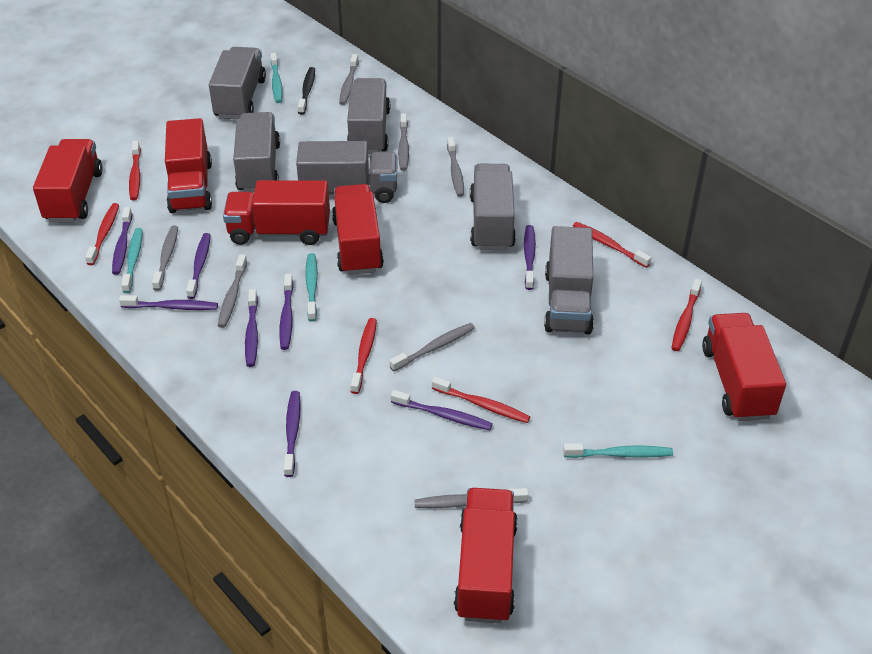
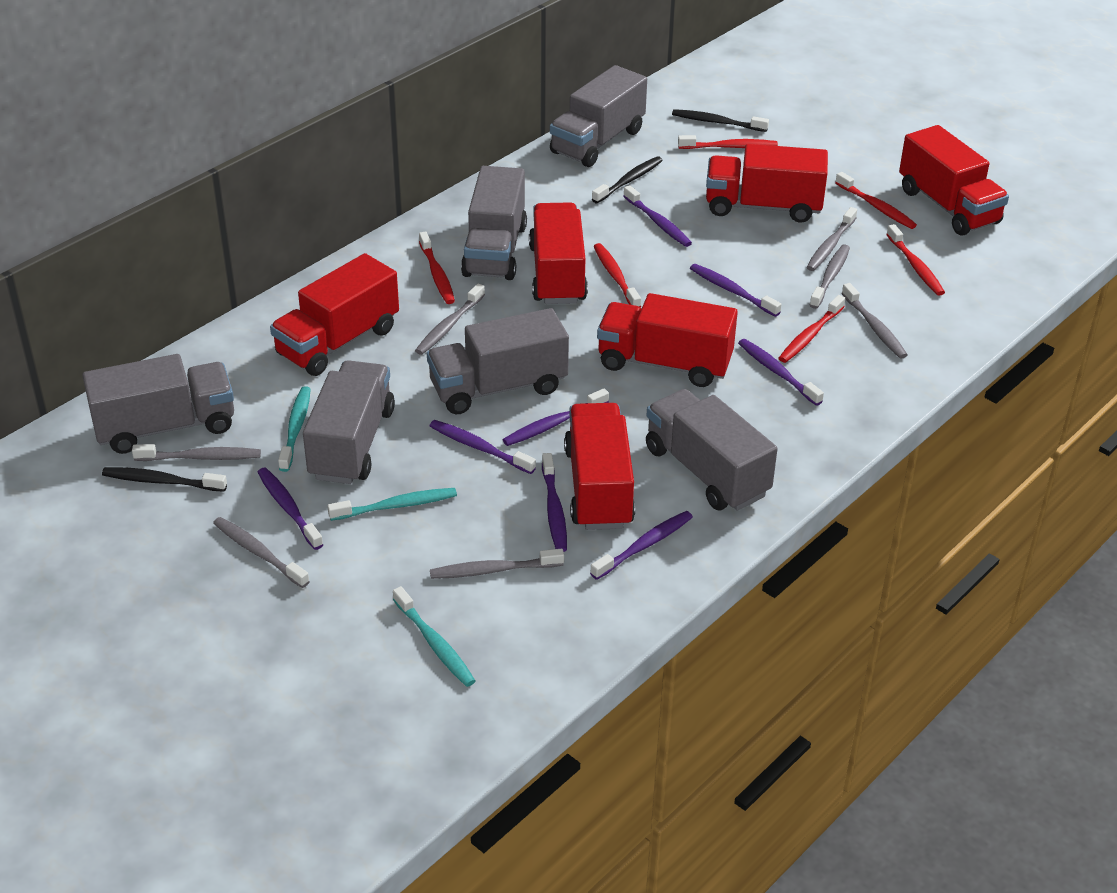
black toothbrush: [298,67,315,115] = 1 -> [102,467,227,492] [592,156,663,203] [672,109,769,132] = 3
turquoise toothbrush: [121,228,143,293] [271,53,283,103] [305,253,318,322] [563,443,673,458] = 4 -> [278,386,311,472] [327,488,457,521] [393,586,475,687] = 3

